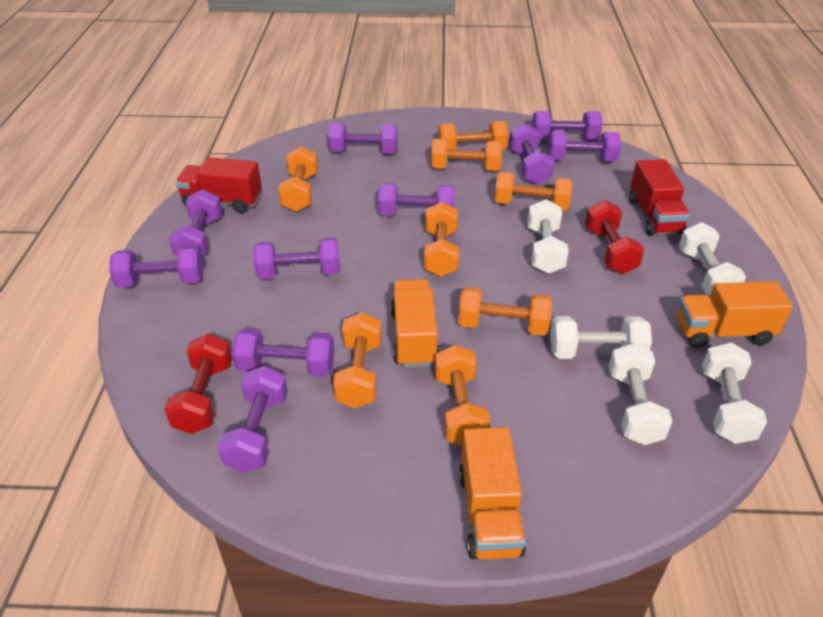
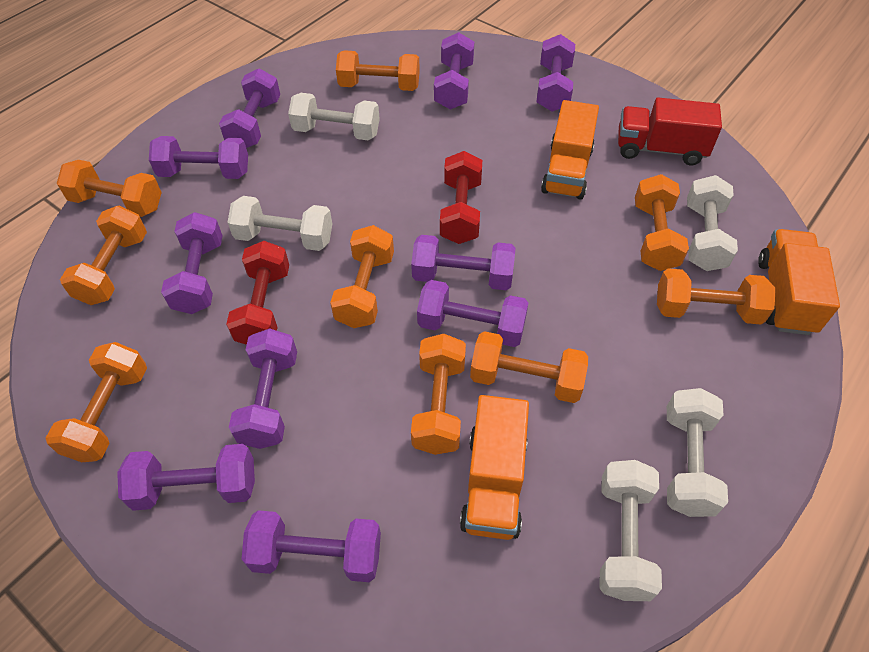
orange dumbbell: [278,146,318,212] [333,312,382,408] [424,202,459,277] [431,139,502,171] [434,345,490,445] [438,121,509,150] [458,287,552,336] [494,172,573,211] = 8 -> [46,342,147,462] [57,160,162,217] [60,206,147,305] [330,225,394,328] [336,50,420,91] [411,334,466,455] [470,331,588,403] [635,174,689,271] [657,268,776,325] = 9
red truck: [176,157,262,213] [629,159,690,236] = 2 -> [618,98,722,165] = 1

